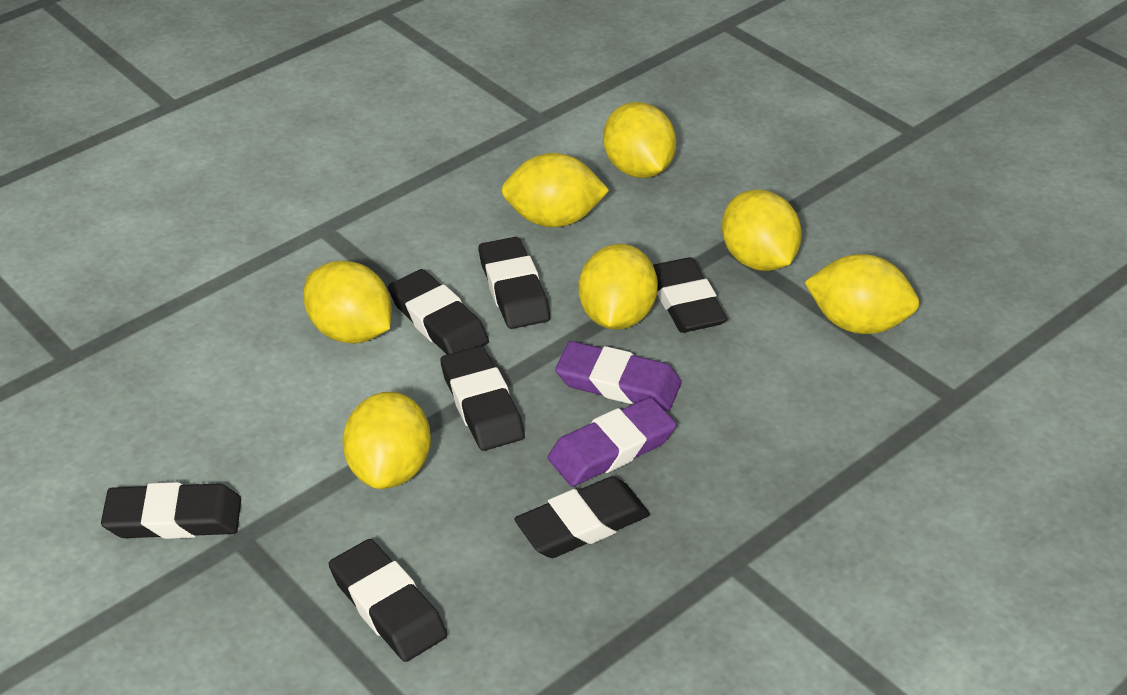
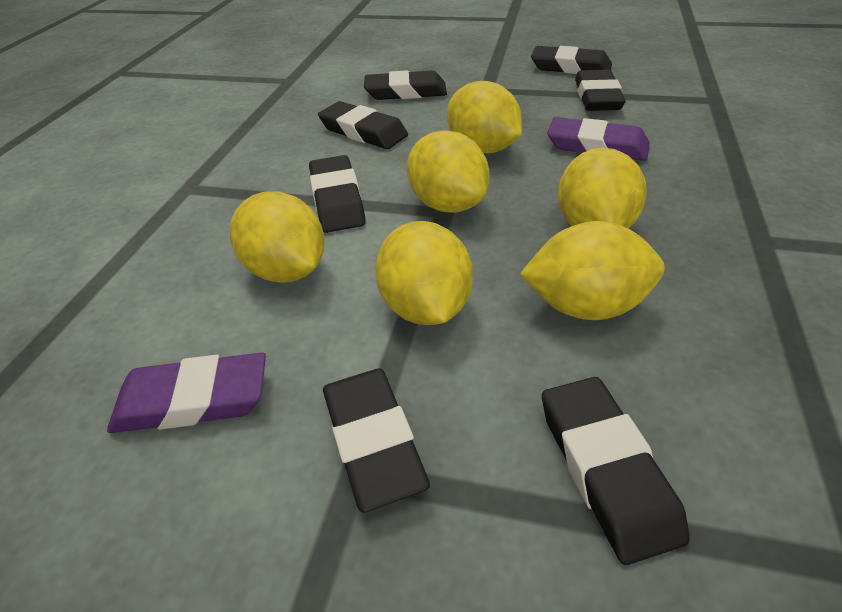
yellow lemon: [303,260,392,343] [342,392,431,489] [501,153,609,227] [578,244,658,330] [603,102,676,178] [722,190,802,271] [804,254,920,334] = 7 -> [230,191,325,283] [375,221,473,325] [407,130,490,212] [447,81,522,153] [520,221,665,320] [558,148,647,228] = 6

